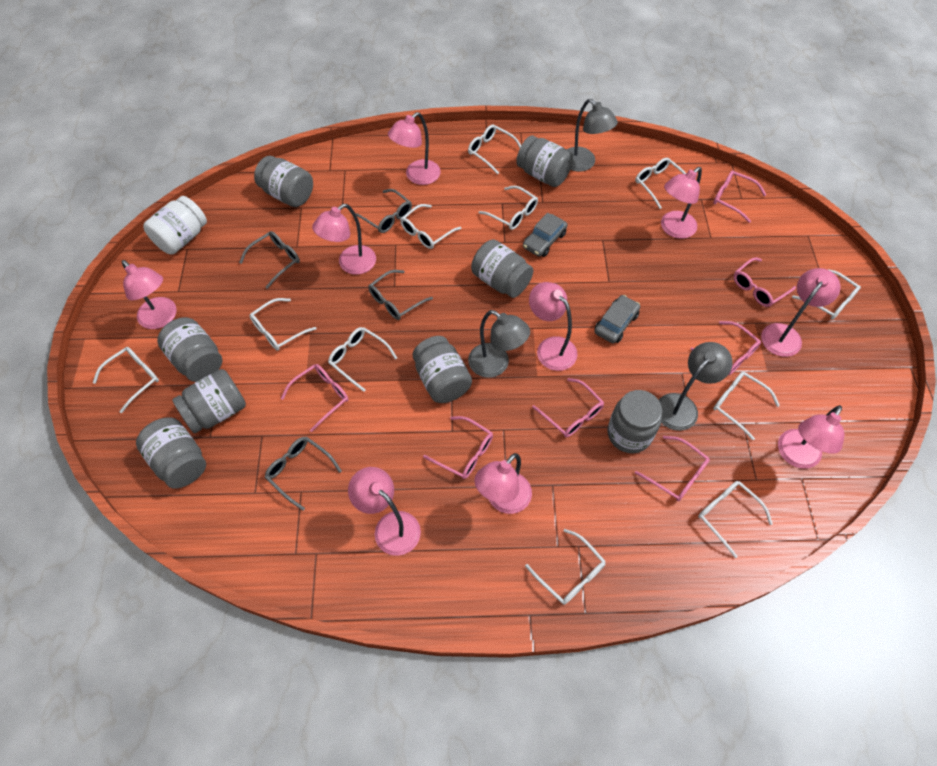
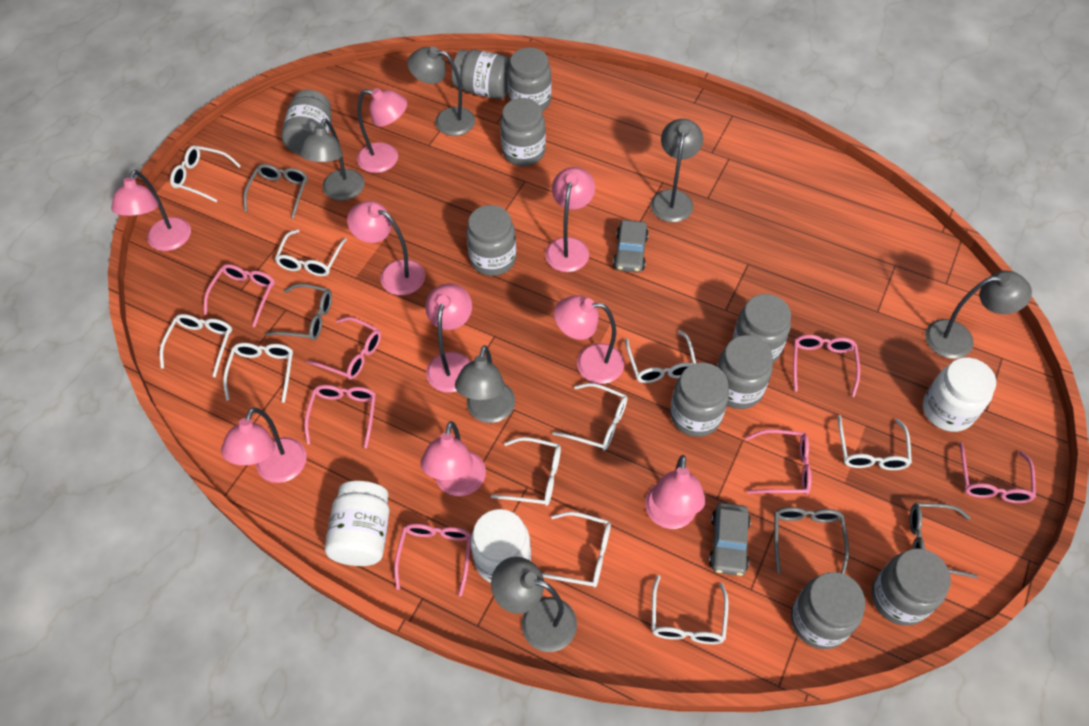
grey jar: [136,417,206,489] [157,317,222,382] [172,369,246,433] [254,156,313,207] [413,336,472,403] [471,239,534,298] [516,135,573,187] [608,390,662,453] = 8 -> [282,90,332,155] [452,49,510,99] [466,205,516,276] [500,98,546,166] [508,47,551,111] [670,363,729,437] [717,335,773,409] [732,294,791,363] [791,572,865,649] [872,548,951,625] = 10
grey lamp: [468,310,530,378] [567,99,618,172] [659,342,733,431] = 3 -> [299,119,365,201] [407,47,475,136] [455,345,515,423] [491,557,577,652] [651,119,703,222] [925,271,1032,359] = 6
white glasses: [92,347,159,413] [250,298,316,351] [328,327,397,392] [400,204,461,249] [468,124,521,174] [479,186,538,230] [525,529,606,605] [635,158,686,209] [698,481,773,558] [713,372,780,440] [792,270,861,320] = 11 -> [160,314,232,377] [170,145,241,202] [223,343,293,403] [275,229,347,276] [491,437,561,506] [542,512,611,587] [553,383,627,451] [625,330,696,383] [652,575,728,644] [837,415,912,470] = 10
white jar: [143,196,207,254] = 1 -> [325,481,389,566] [471,509,531,583] [923,358,996,432] = 3

